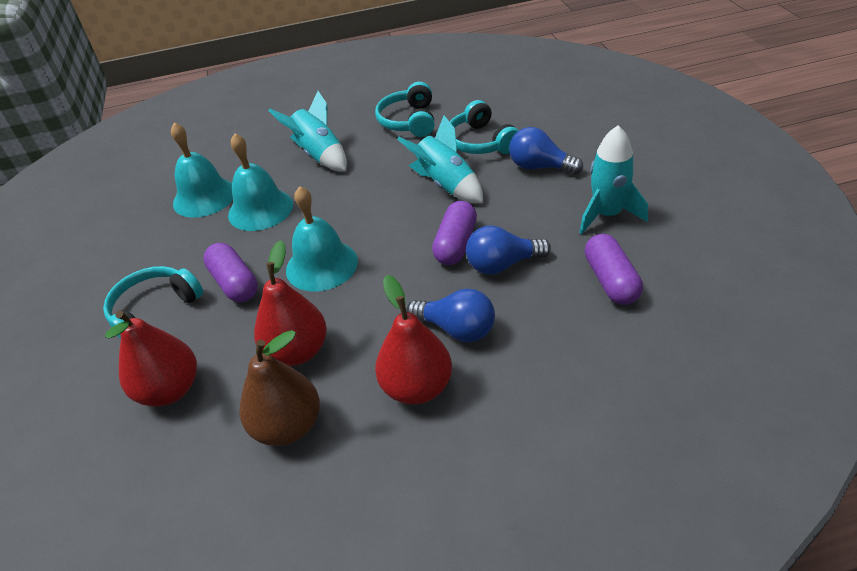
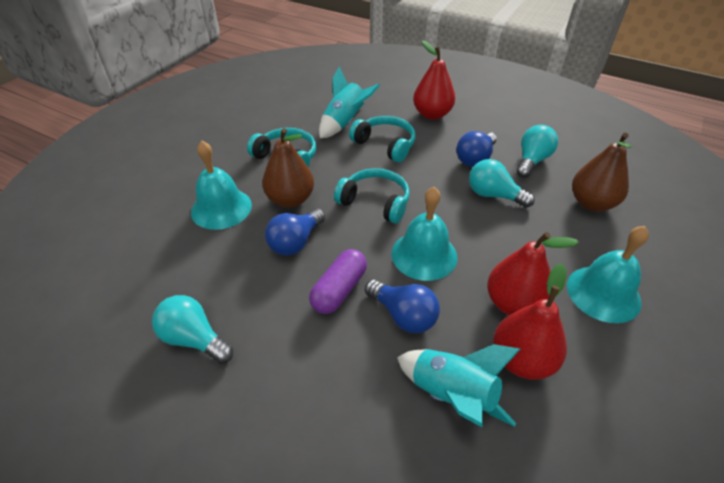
brown pear: [240,330,320,446] = 1 -> [262,128,314,208] [572,133,632,211] = 2
purple capsule: [203,243,258,302] [432,201,477,265] [585,234,643,305] = 3 -> [309,249,367,314] = 1
turquoise light bulb: none = 0 -> [152,295,233,364] [469,159,535,208] [516,125,558,178] = 3
turquoise rocket: [268,91,347,171] [397,115,483,203] [579,125,648,234] = 3 -> [319,67,380,139] [397,344,521,428] = 2

